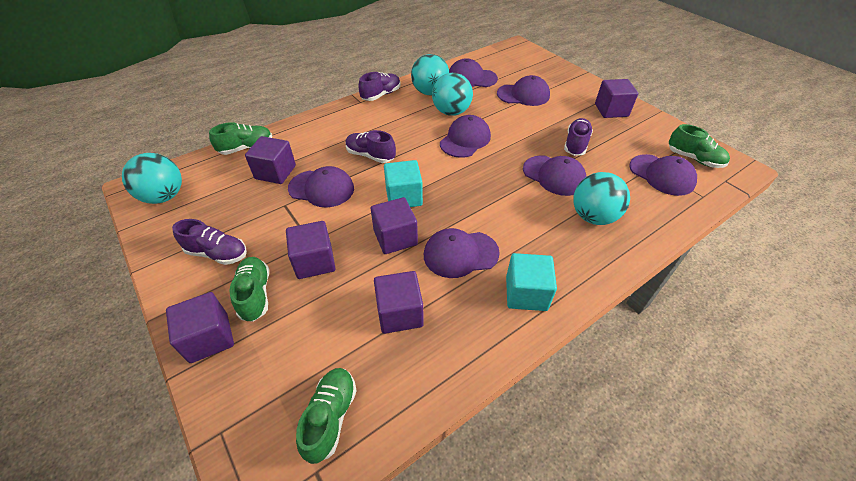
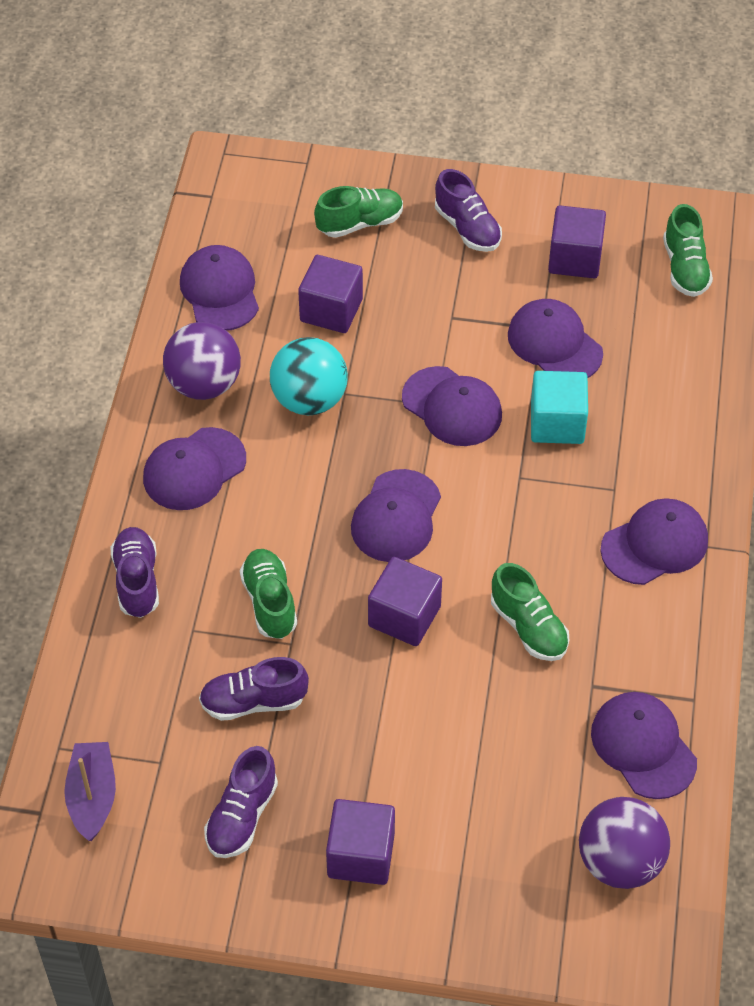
purple ball: none = 0 -> [163,322,241,400] [579,797,670,889] = 2
purple boat: none = 0 -> [64,742,116,841] = 1
purple cube: [166,292,234,363] [245,136,296,184] [286,221,336,279] [371,197,418,254] [374,271,424,334] [595,79,638,118] = 6 -> [298,255,363,333] [326,799,395,885] [368,557,442,646] [548,205,606,278] = 4
turquoise ball: [122,153,182,204] [411,54,449,95] [432,73,473,116] [573,172,630,225] = 4 -> [270,337,348,415] = 1
turquoise cube: [384,160,423,207] [506,253,557,311] = 2 -> [531,371,588,444] = 1

